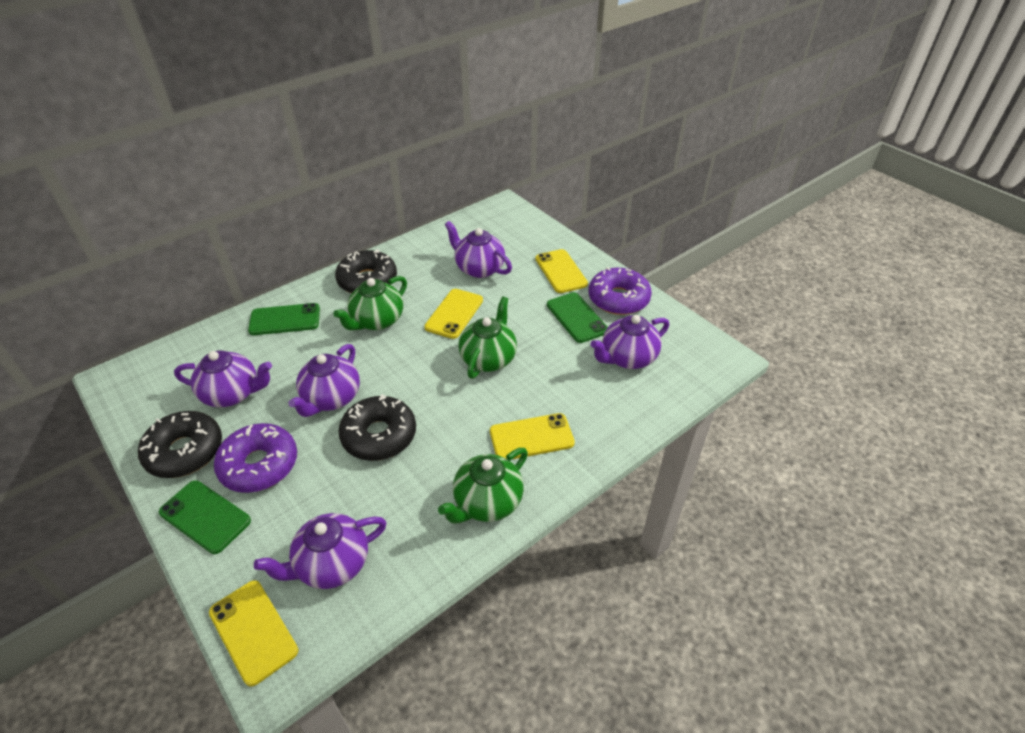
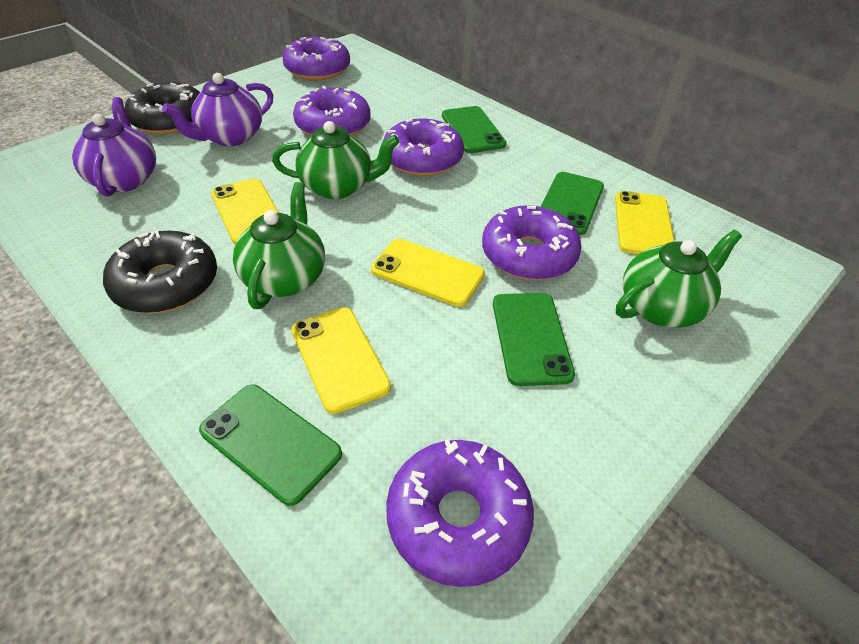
black donut: [138,411,222,478] [335,249,397,293] [338,394,416,461] = 3 -> [103,231,217,313] [125,82,200,134] = 2
green phone: [159,480,251,554] [248,303,320,335] [547,292,608,343] = 3 -> [199,384,342,506] [442,106,506,153] [493,293,575,386] [540,172,604,235] = 4
purple donut: [214,423,297,493] [589,267,652,315] = 2 -> [283,37,350,80] [293,86,370,136] [383,119,464,176] [386,440,534,587] [482,205,582,280] = 5
purple teapot: [174,350,272,407] [254,513,387,589] [288,344,360,417] [445,221,512,278] [591,315,669,369] = 5 -> [72,97,156,197] [162,73,273,146] = 2

